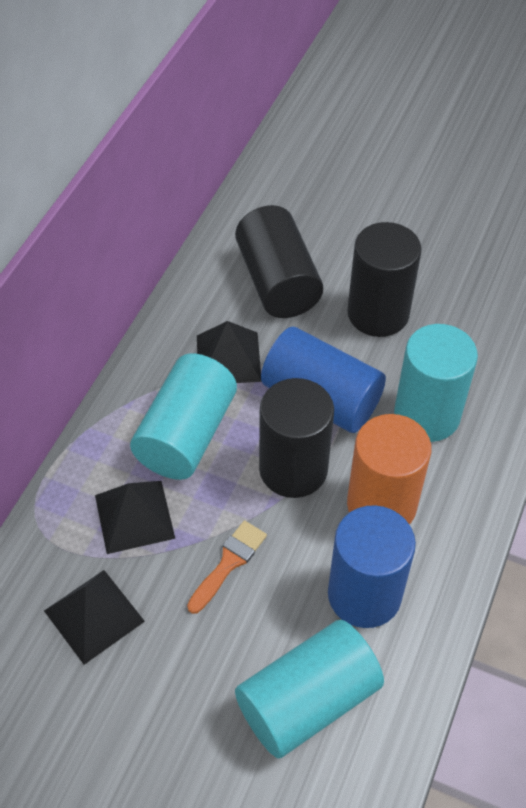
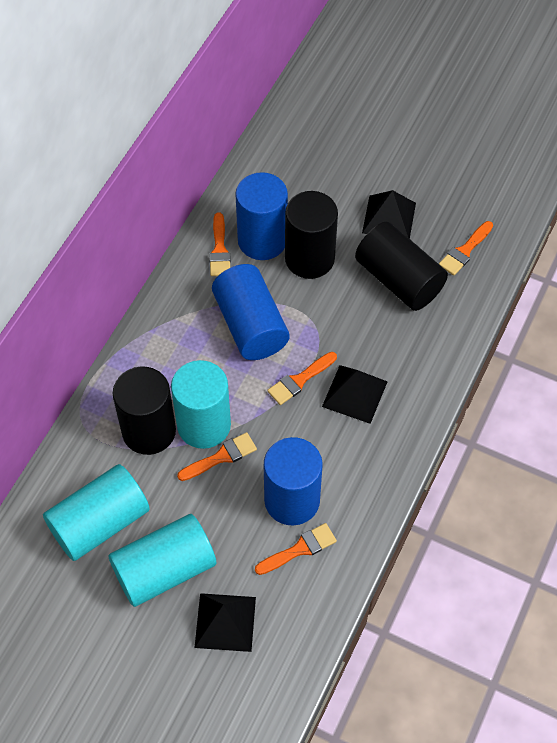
blue cylinder: [261,327,386,433] [328,505,416,628] = 2 -> [212,264,289,360] [235,172,288,260] [264,437,323,525] = 3
orange brush: [187,520,267,614] = 1 -> [177,432,257,481] [209,213,231,276] [255,523,337,575] [267,352,337,405] [439,221,493,275] = 5
orange cylinder: [347,414,431,524] = 1 -> none = 0

